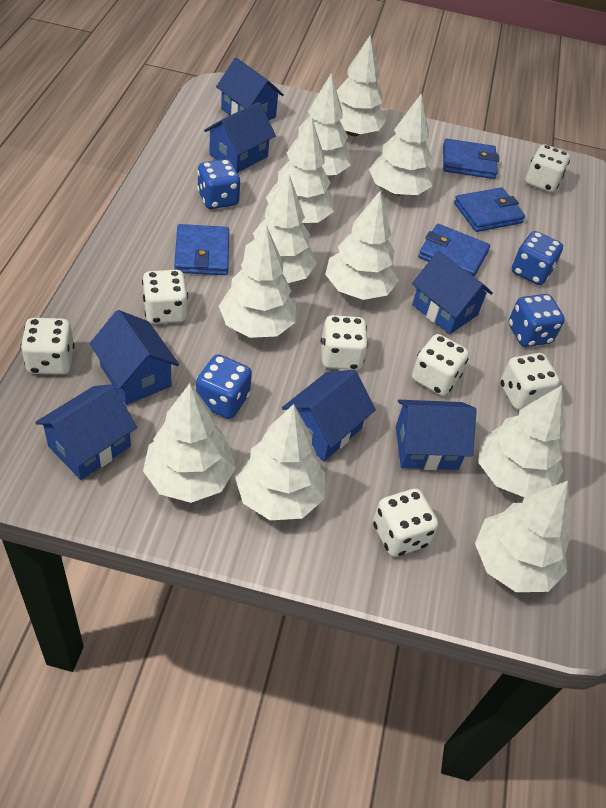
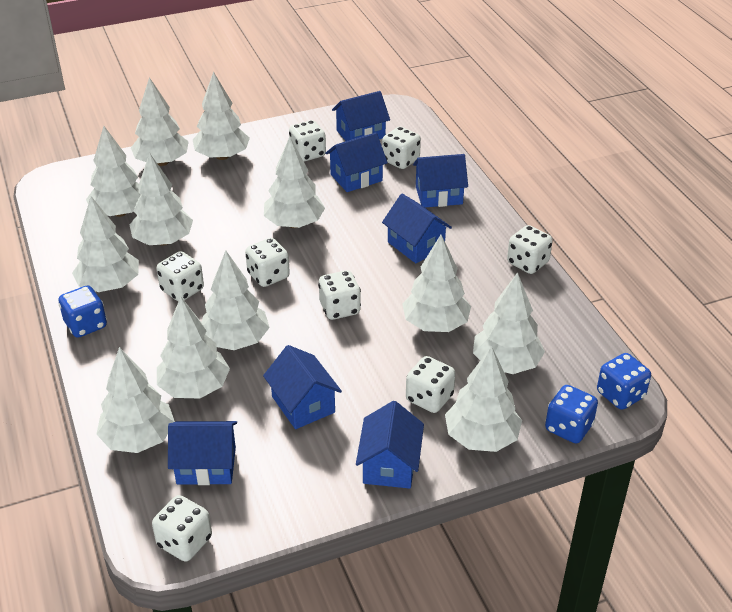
blue dice: [196,354,252,419] [197,159,241,209] [509,294,565,347] [512,231,563,285] = 4 -> [58,285,107,338] [545,385,598,443] [597,353,651,410] = 3
blue wallet: [174,224,229,275] [418,224,490,277] [443,138,499,179] [454,187,525,232] = 4 -> none = 0
white dice: [20,318,75,375] [142,270,188,324] [321,315,368,370] [373,489,438,557] [412,334,469,396] [500,353,560,410] [525,144,570,193] = 7 -> [152,495,212,562] [156,251,204,301] [245,238,290,287] [289,120,326,162] [318,270,361,320] [382,127,421,169] [406,356,455,413] [507,225,553,274] = 8
white tree: [143,383,236,503] [219,225,296,338] [235,404,325,520] [243,174,317,283] [266,118,334,223] [287,73,351,175] [325,191,399,300] [337,35,387,136] [369,93,433,196] [475,481,570,592] [478,385,565,497] = 11 -> [72,196,139,292] [86,126,141,217] [96,347,175,453] [130,153,193,246] [131,77,189,166] [157,297,230,398] [193,72,250,160] [202,251,270,350] [264,137,325,228] [402,235,471,332] [445,346,522,452] [473,272,545,374] = 12

